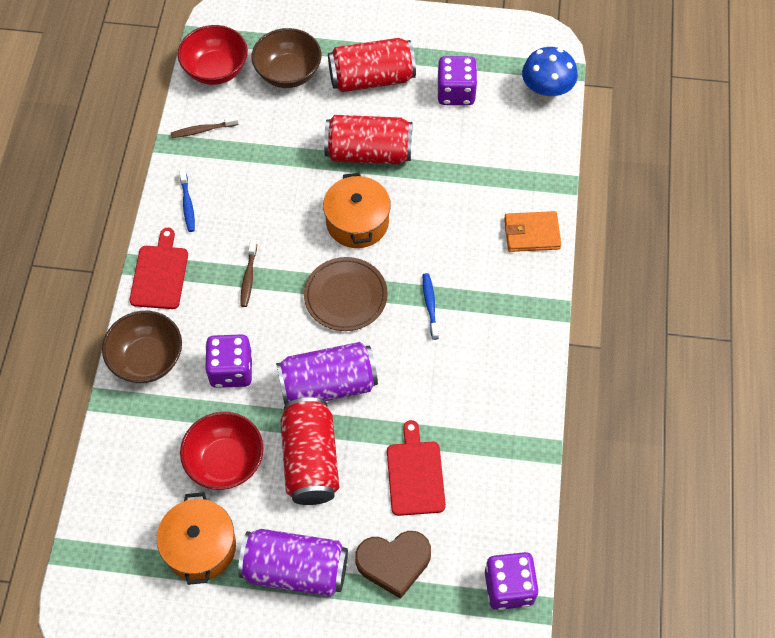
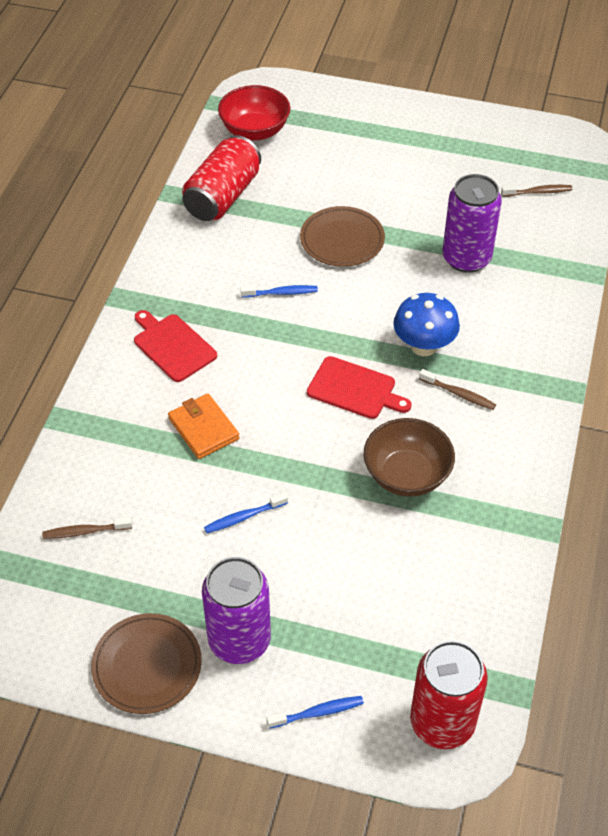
blue toothbrush: [179,169,195,232] [423,273,439,340] = 2 -> [204,492,288,533] [240,285,318,298] [267,696,364,729] = 3
brown bowl: [102,311,182,383] [251,28,321,88] = 2 -> [364,418,455,497] = 1
brown heart: [355,531,431,599] = 1 -> none = 0
brown plate: [304,257,388,331] = 1 -> [91,613,202,714] [300,206,385,267] = 2
brown toothbrush: [171,116,239,138] [240,239,257,307] = 2 -> [42,517,132,539] [419,369,496,410] [501,185,573,197] = 3
orange pot: [156,492,236,585] [323,173,391,248] = 2 -> none = 0
purple dice: [205,334,253,388] [437,56,477,105] [485,552,539,610] = 3 -> none = 0
red bowl: [178,25,248,85] [180,412,264,490] = 2 -> [218,85,290,140] = 1
red can: [280,397,339,505] [324,115,412,164] [328,38,416,92] = 3 -> [182,135,261,221] [410,640,488,749] = 2

